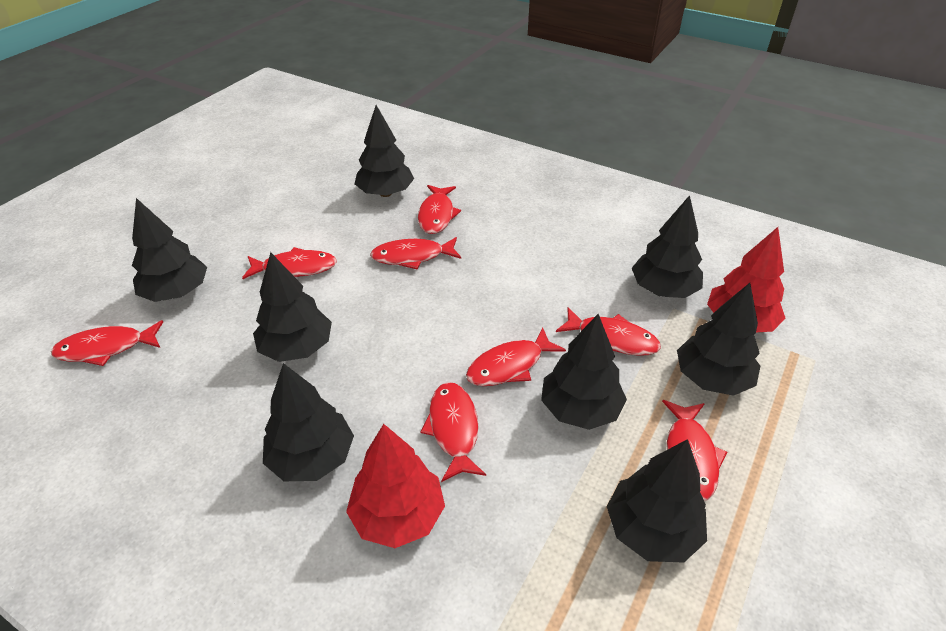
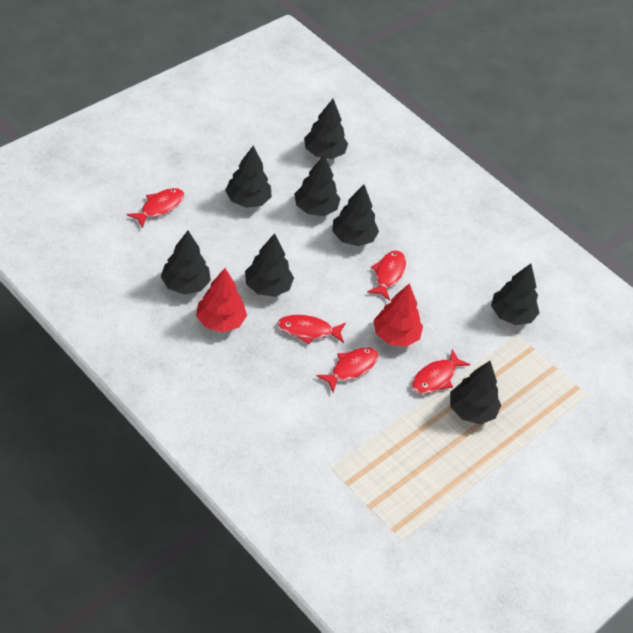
red fish: [51,320,163,366] [242,247,337,279] [370,237,461,269] [418,185,461,234] [421,382,486,482] [466,327,566,386] [556,307,661,356] [662,400,727,501] = 8 -> [127,188,184,228] [278,315,346,344] [316,347,378,392] [367,250,406,300] [412,349,470,394] = 5

